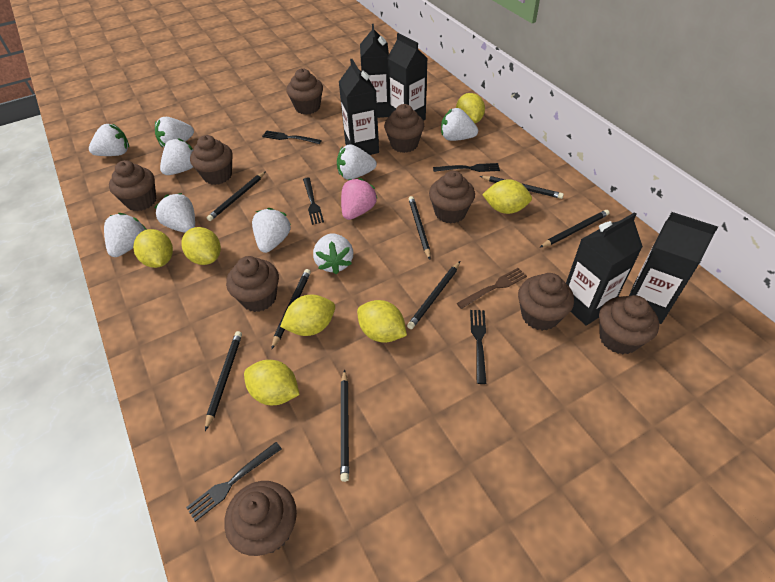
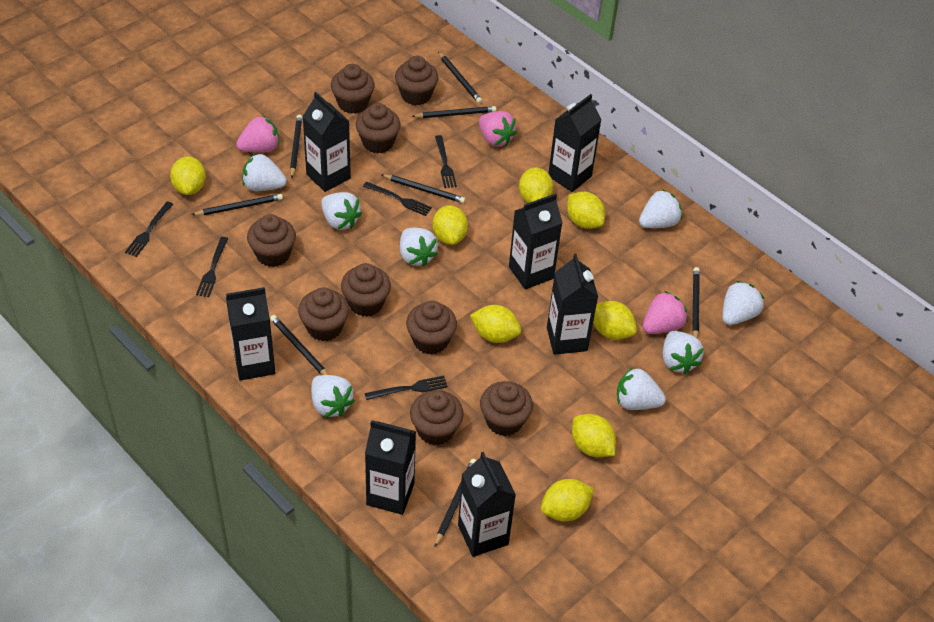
black carton: [339,59,379,155] [360,24,389,118] [387,33,428,121] [566,212,643,326] [629,212,718,324] = 5 -> [226,287,275,381] [302,92,351,192] [365,420,416,515] [458,452,516,557] [509,193,563,289] [547,254,598,355] [548,94,602,192] = 7
brown fork: [457,268,527,309] = 1 -> none = 0
pink strawberry: [341,178,377,220] = 1 -> [236,116,279,152] [479,111,517,147] [643,291,688,334] = 3
white strawberry: [89,124,129,156] [104,213,147,257] [154,193,195,233] [155,117,194,148] [160,138,194,175] [252,208,291,253] [313,234,353,274] [337,144,377,180] [441,108,478,141] = 9 -> [242,153,287,191] [311,375,355,417] [321,192,362,230] [400,228,438,267] [617,367,666,410] [639,189,682,228] [663,331,704,374] [722,281,764,325] = 8
yellow lemon: [133,229,173,268] [181,227,221,265] [244,360,300,405] [280,295,335,336] [357,300,407,343] [456,93,485,123] [482,179,532,214] = 7 -> [170,156,206,195] [432,205,468,245] [470,305,521,343] [519,167,553,203] [541,479,594,521] [567,191,605,229] [572,414,616,457] [593,301,637,340] = 8

